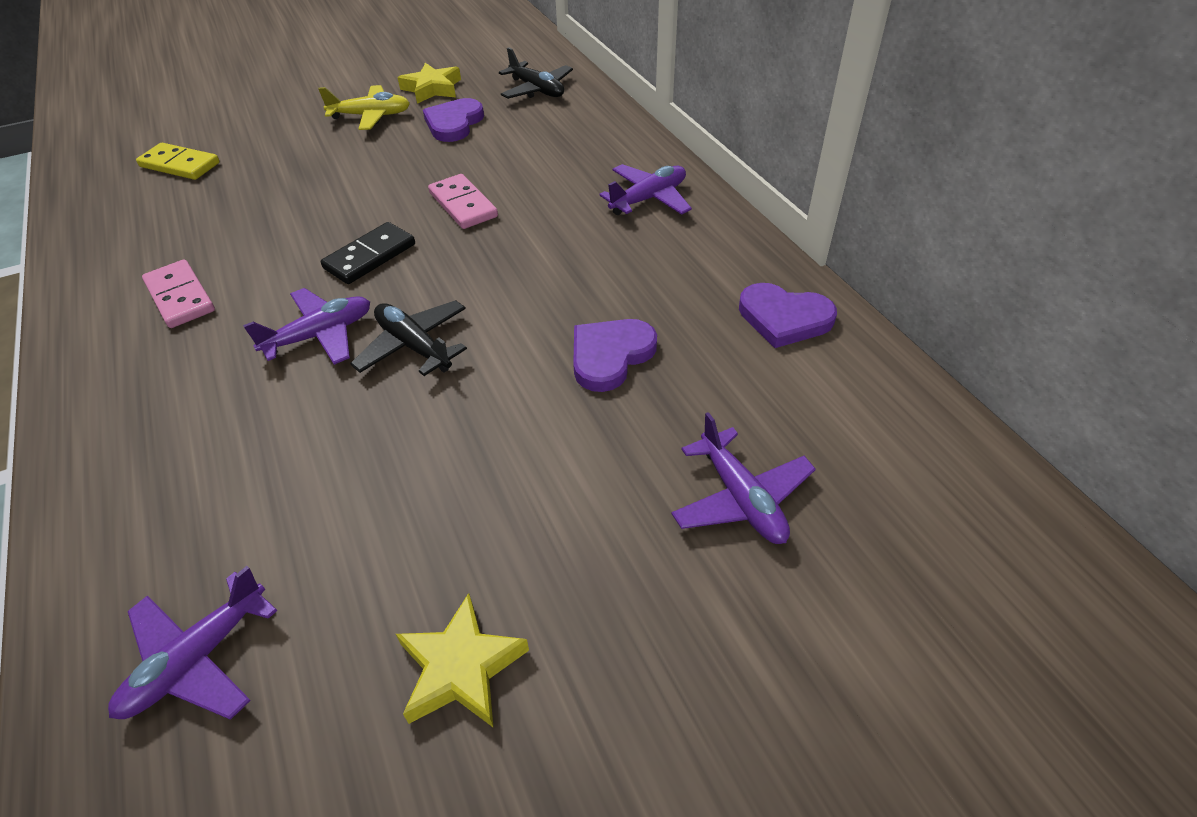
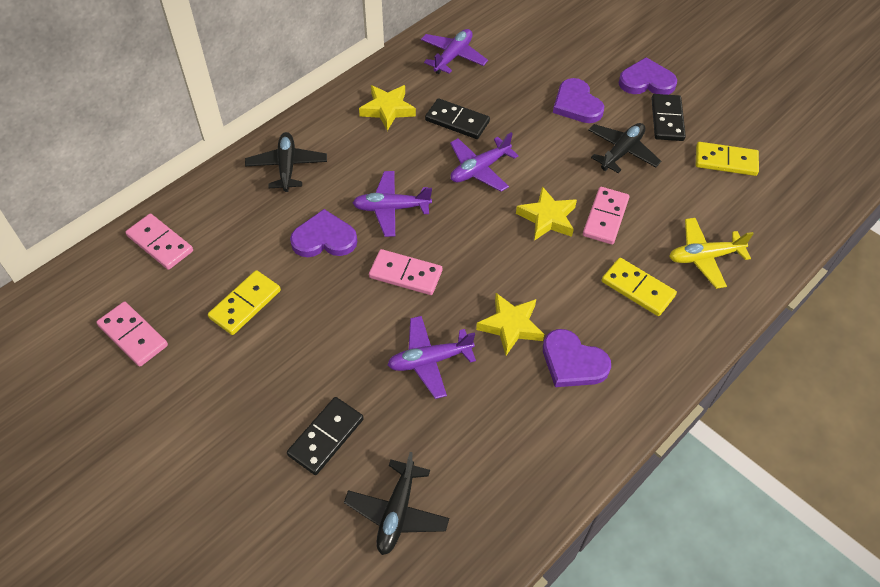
black domino: [321,222,415,284] = 1 -> [287,397,364,475] [425,98,490,139] [651,94,686,141] = 3
black plane: [350,300,467,376] [499,47,573,99] = 2 -> [245,132,327,192] [344,452,449,555] [588,123,661,173] = 3
pink domino: [142,260,215,328] [428,174,498,229] = 2 -> [97,302,168,367] [126,214,193,270] [369,249,443,295] [583,187,629,244] = 4
purple heart: [423,98,484,142] [573,319,657,392] [739,283,837,348] = 3 -> [290,209,357,257] [543,329,611,387] [553,78,604,123] [619,57,677,95] = 4
yellow domino: [136,143,220,180] = 1 -> [208,270,281,335] [602,258,677,316] [696,142,759,176] = 3
yellow star: [396,593,529,727] [397,63,461,104] = 2 -> [359,85,416,131] [476,293,544,355] [516,186,577,241] = 3

